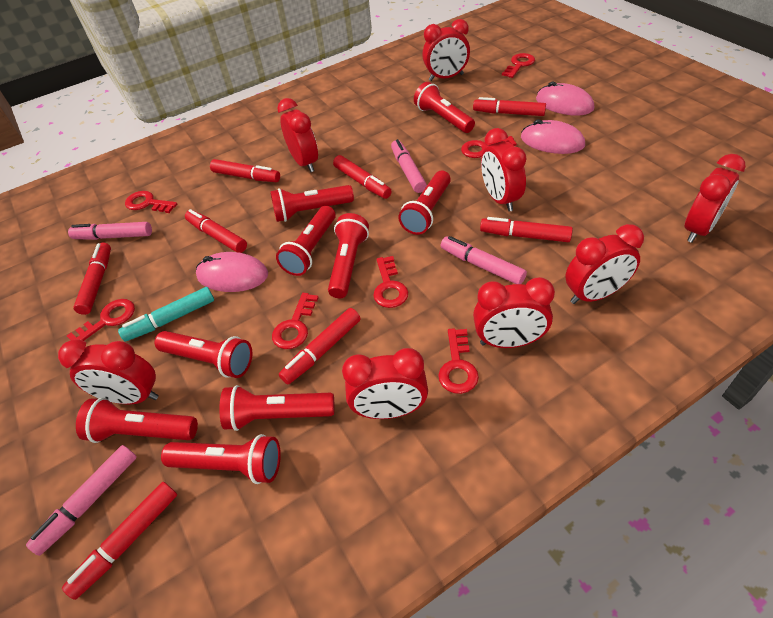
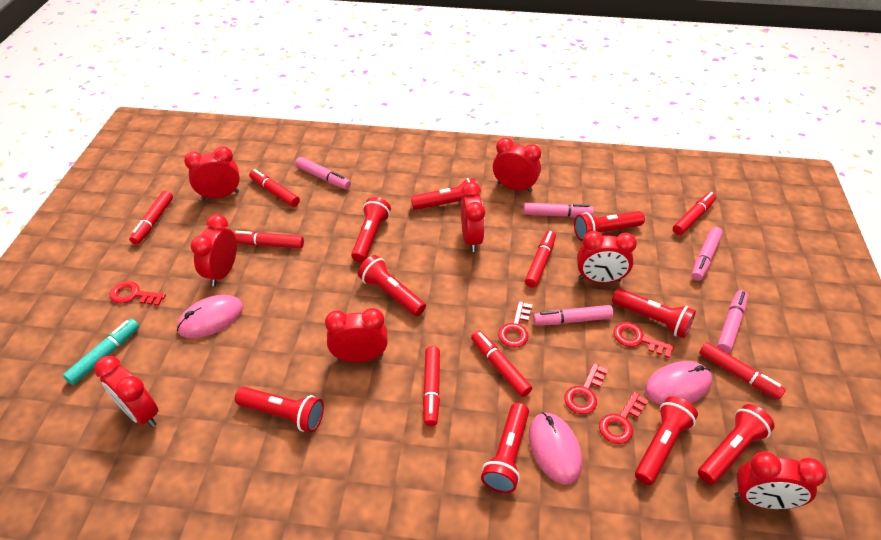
pink marker: [26,445,137,556] [68,222,152,240] [391,139,427,193] [441,236,527,284] = 4 -> [295,157,351,189] [523,203,594,217] [533,305,613,325] [691,227,723,281] [717,290,748,353] = 5
red key: [67,299,135,341] [125,191,177,213] [272,293,319,349] [373,256,408,308] [438,328,479,394] [461,136,517,158] [502,53,535,78] = 7 -> [110,281,166,306] [498,301,532,348] [565,363,608,414] [599,392,648,444] [613,322,674,358] = 5

